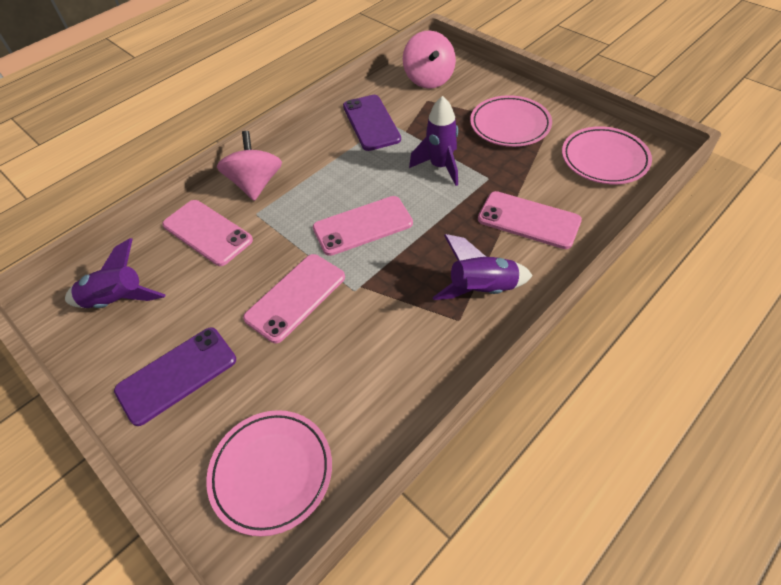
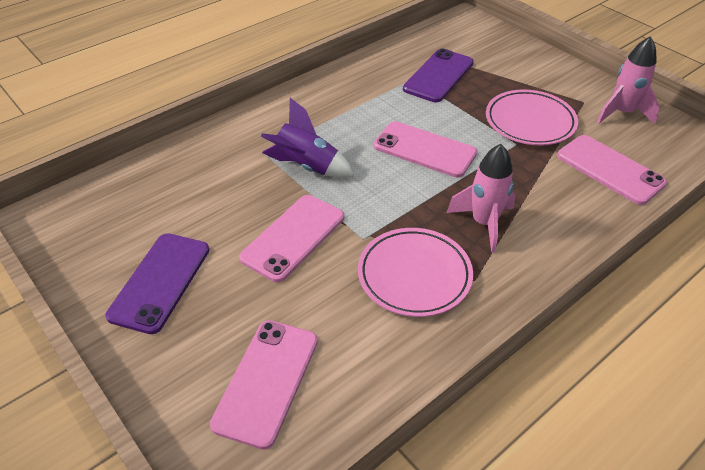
pink plate: [206,410,332,536] [470,95,552,147] [562,126,652,184] = 3 -> [358,228,473,317] [486,89,578,146] = 2
pink rocket: none = 0 -> [447,144,515,253] [597,36,660,124] = 2
pink spinning top: [217,131,282,201] [403,31,456,89] = 2 -> none = 0
purple rocket: [65,238,166,308] [409,96,458,186] [432,234,533,300] = 3 -> [261,98,354,178] = 1

